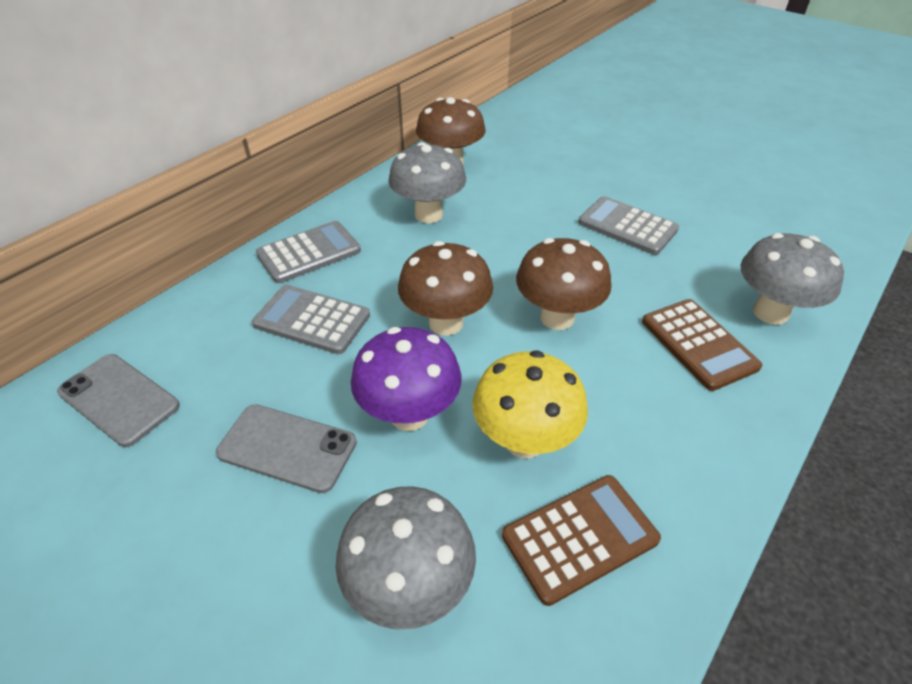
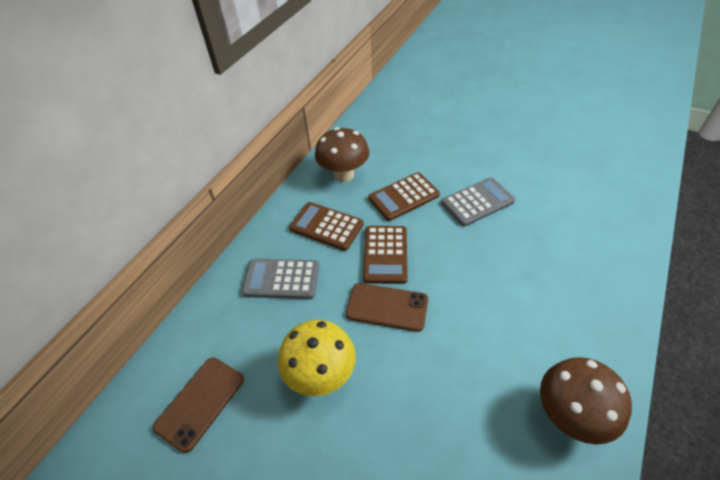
brown calculator: [502,475,661,606] [642,299,762,391] = 2 -> [289,202,364,251] [363,226,408,284] [368,172,440,221] = 3
brown mushroom: [398,241,493,336] [416,97,486,165] [516,238,612,330] = 3 -> [315,127,370,182] [540,357,632,445] = 2
brown phone: none = 0 -> [153,357,244,453] [346,283,428,332] = 2
grey calculator: [252,285,370,354] [256,221,361,283] [578,196,679,255] = 3 -> [242,259,319,299] [441,177,515,226] = 2
grey mushroom: [336,486,476,630] [389,142,466,223] [740,233,844,325] = 3 -> none = 0
grey phone: [57,354,180,447] [216,404,357,493] = 2 -> none = 0
purple mushroom: [351,327,462,431] = 1 -> none = 0

